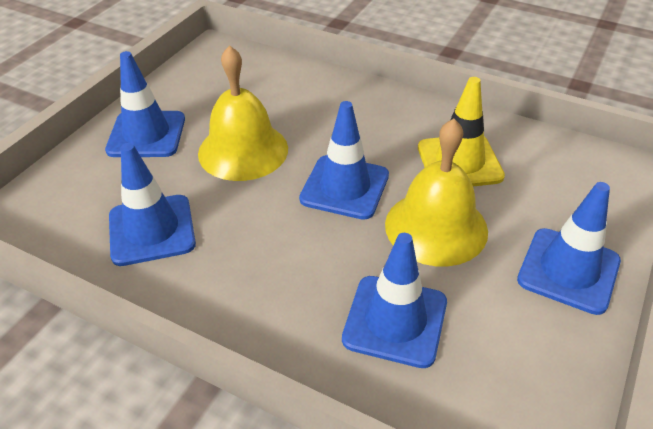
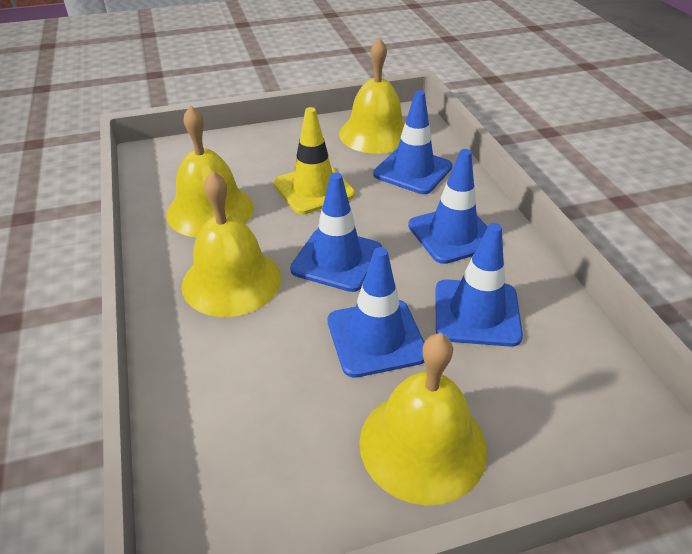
yellow bell: [198,45,288,181] [385,119,488,266] = 2 -> [166,105,254,237] [182,171,281,317] [339,38,405,154] [359,333,487,505] = 4

